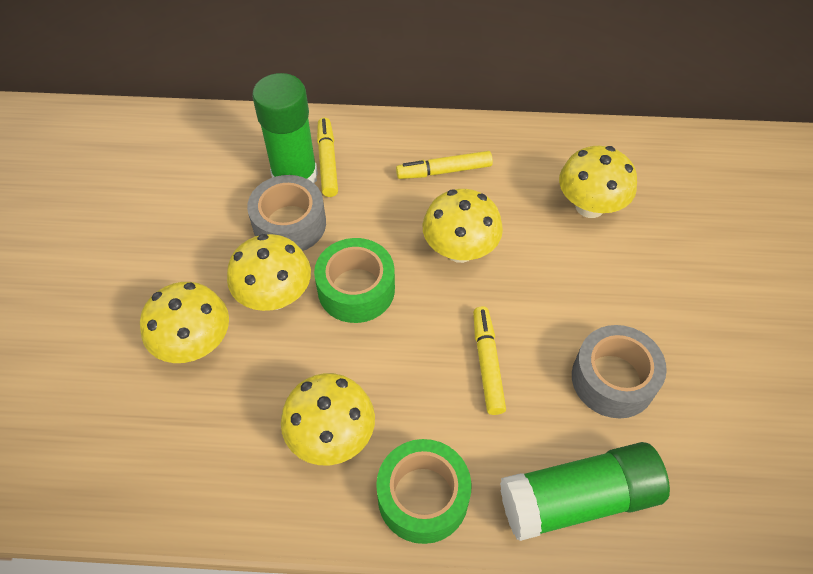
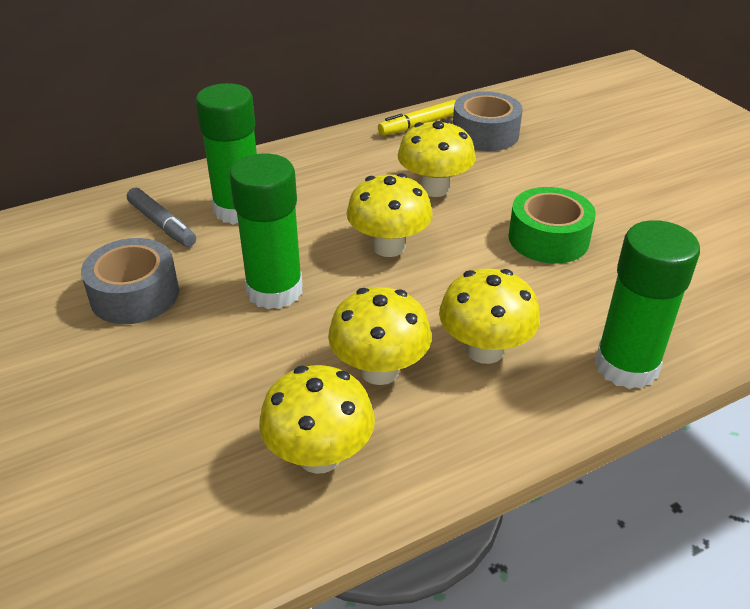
green glue stick: [252,73,318,183] [500,442,670,541] = 2 -> [196,83,257,224] [229,154,303,309] [595,220,700,389] = 3
green tape: [314,238,395,323] [376,439,472,544] = 2 -> [508,187,596,264] = 1
grey marker: none = 0 -> [127,187,196,247] = 1
yellow marker: [317,118,338,197] [396,151,493,179] [473,306,506,415] = 3 -> [378,100,456,136] = 1

